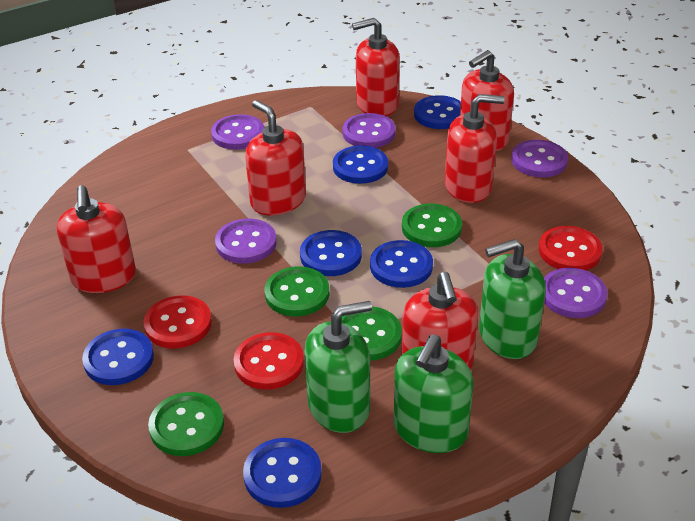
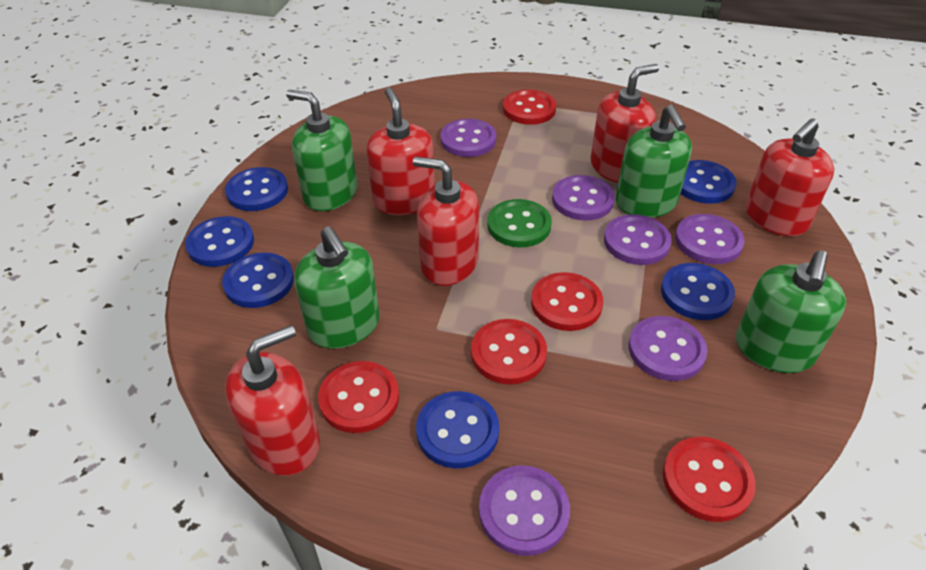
green button: [148,392,224,456] [265,266,330,317] [341,306,402,361] [402,204,462,247] = 4 -> [487,199,552,247] = 1
green soap dispenser: [304,301,372,433] [394,334,473,453] [479,239,546,359] = 3 -> [286,90,358,211] [294,226,380,349] [616,105,692,218] [736,250,846,373] = 4
purple button: [211,114,264,150] [215,219,277,264] [342,113,396,148] [511,140,568,177] [544,268,608,318] = 5 -> [440,119,496,157] [479,465,570,556] [552,175,615,221] [604,214,672,265] [629,316,707,381] [675,214,745,264] = 6
red button: [143,295,212,348] [234,332,304,390] [539,226,603,270] = 3 -> [318,361,399,433] [471,319,547,385] [503,90,556,125] [531,272,603,331] [663,437,756,522] = 5
red soap dispenser: [57,185,136,293] [245,100,306,215] [352,18,400,116] [402,272,478,370] [445,94,505,203] [460,50,514,151] = 6 -> [225,325,320,476] [366,87,435,215] [413,157,479,286] [591,64,659,183] [745,118,834,236] = 5

